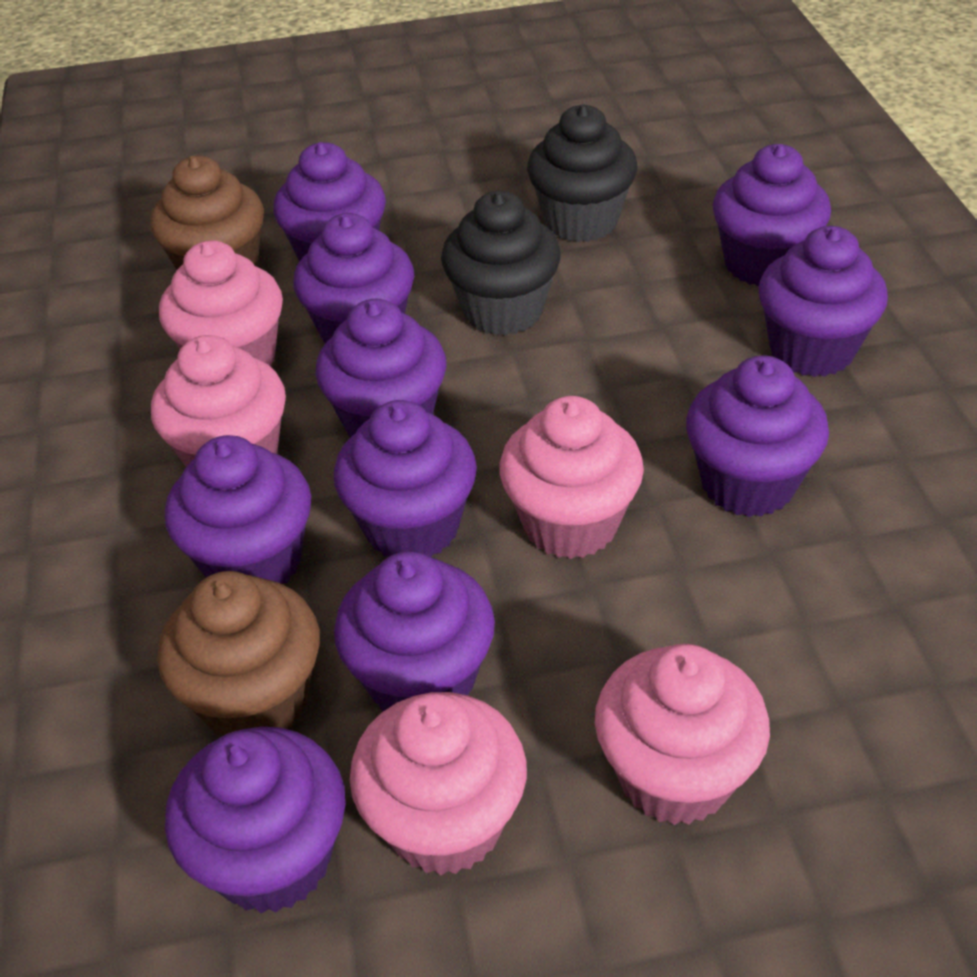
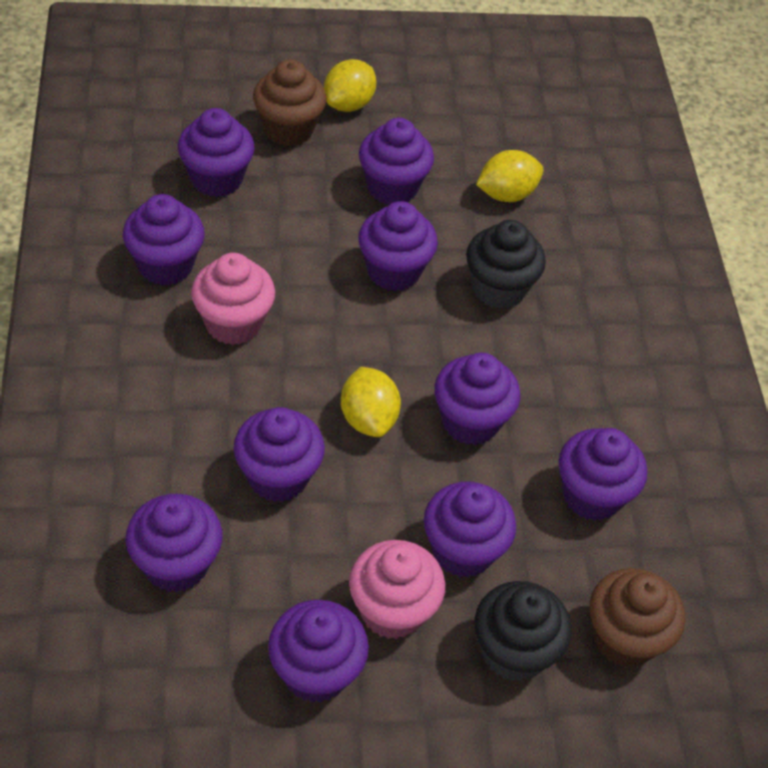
pink cupcake: [151,335,286,467] [159,240,283,366] [350,692,527,875] [499,396,644,559] [595,644,770,825] = 5 -> [191,253,275,345] [349,540,445,639] = 2
yellow lemon: none = 0 -> [324,59,376,112] [341,367,401,437] [476,150,543,202] = 3

